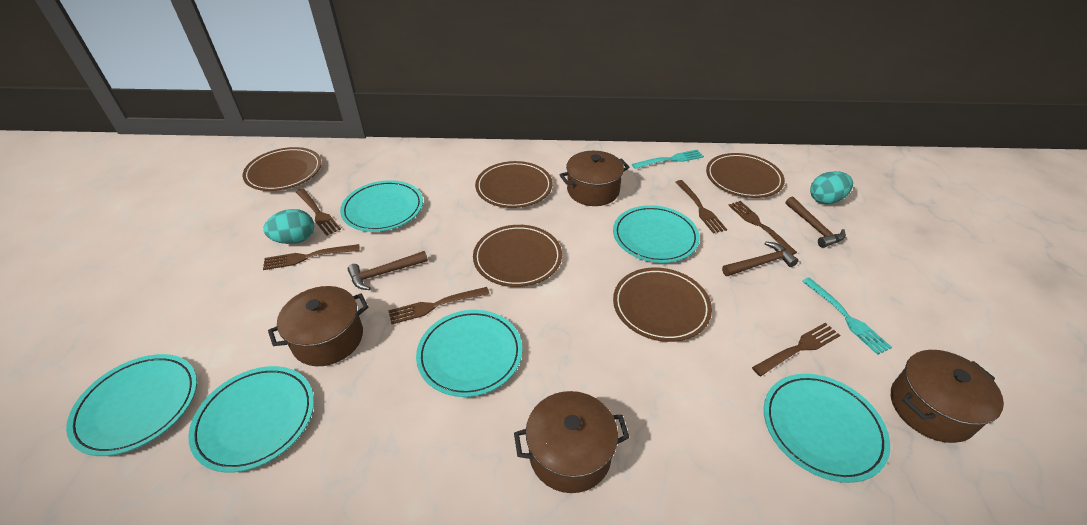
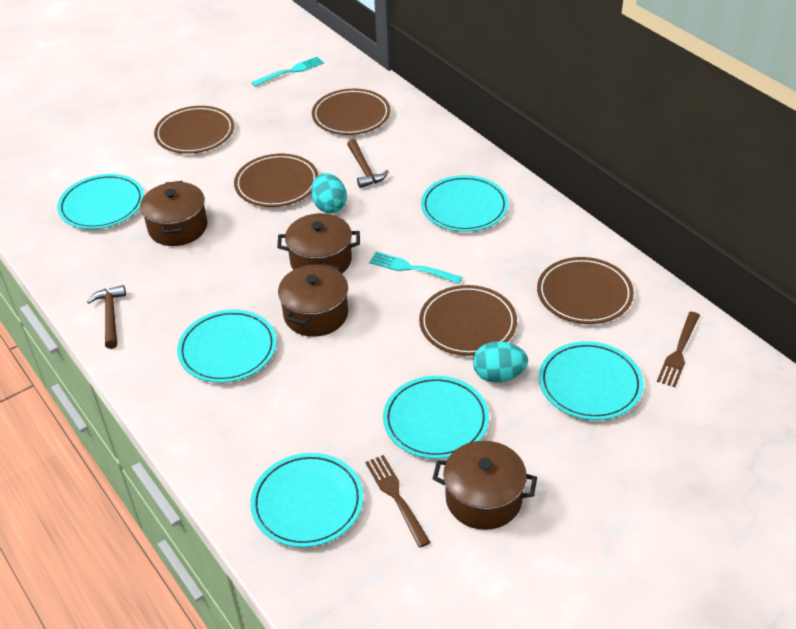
brown fork: [263,244,360,270] [296,188,341,236] [388,287,490,324] [675,180,727,234] [728,201,797,255] [752,323,840,376] = 6 -> [365,455,430,548] [657,312,700,387] = 2
brown hammer: [348,251,428,290] [722,242,798,276] [786,197,846,248] = 3 -> [87,285,126,349] [347,139,389,188] = 2

